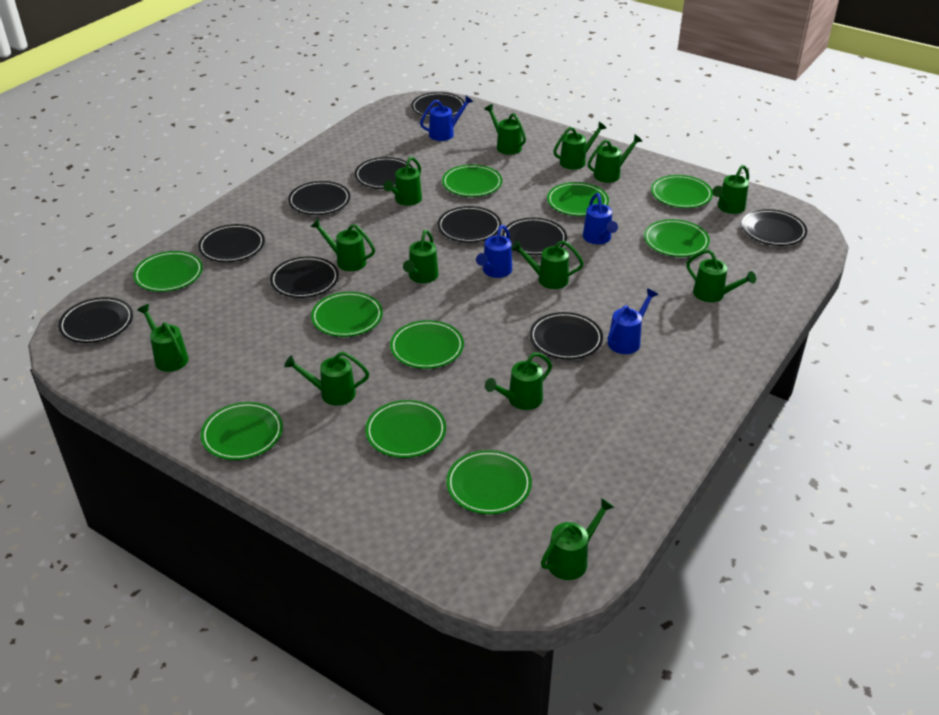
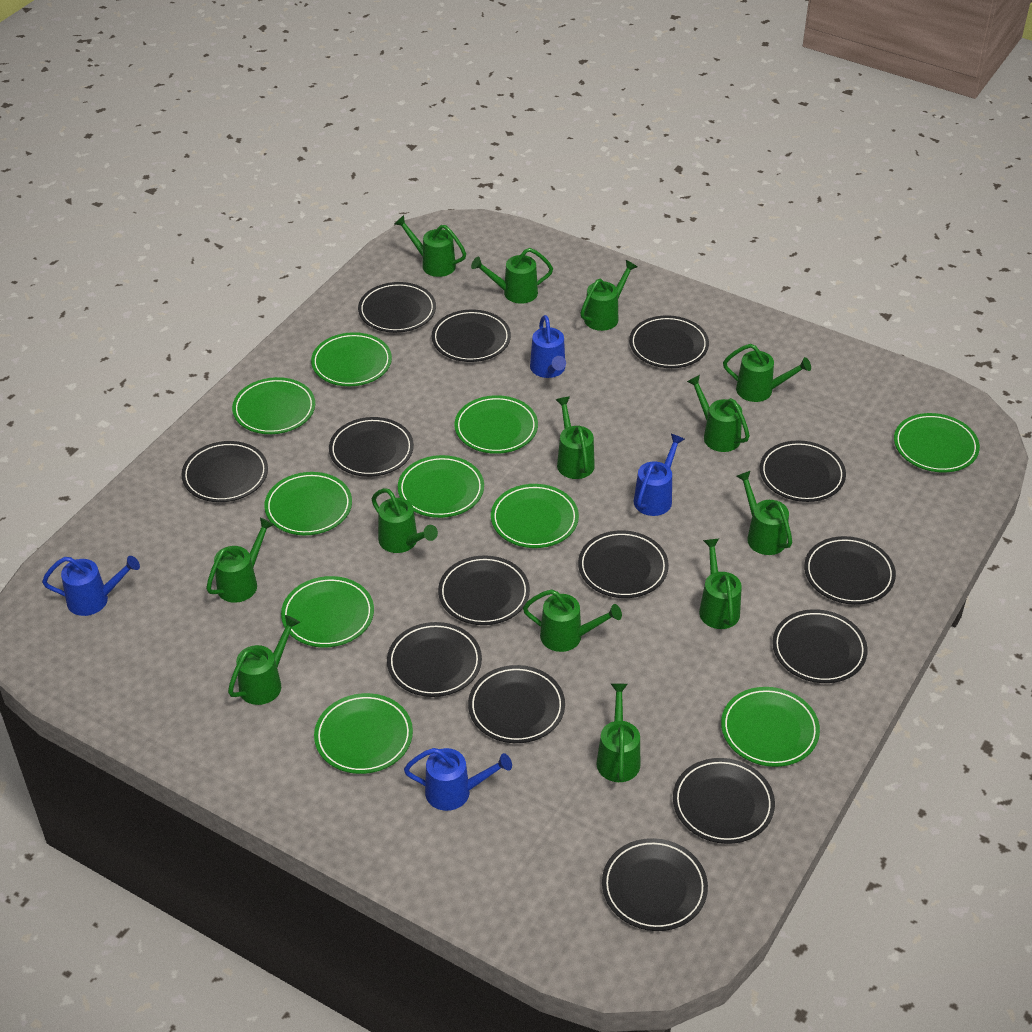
black plate: [58,297,133,343] [198,224,265,262] [270,256,339,298] [288,181,350,215] [355,157,413,189] [411,92,464,118] [437,206,501,243] [502,218,567,255] [530,312,603,360] [741,209,807,246] = 10 -> [181,441,268,502] [329,417,414,477] [358,282,436,333] [387,622,482,697] [432,310,511,362] [438,555,530,625] [468,665,565,743] [578,530,669,598] [602,838,708,931] [629,315,709,368] [673,758,775,844] [760,440,846,502] [772,609,868,683] [804,536,896,605] = 14

